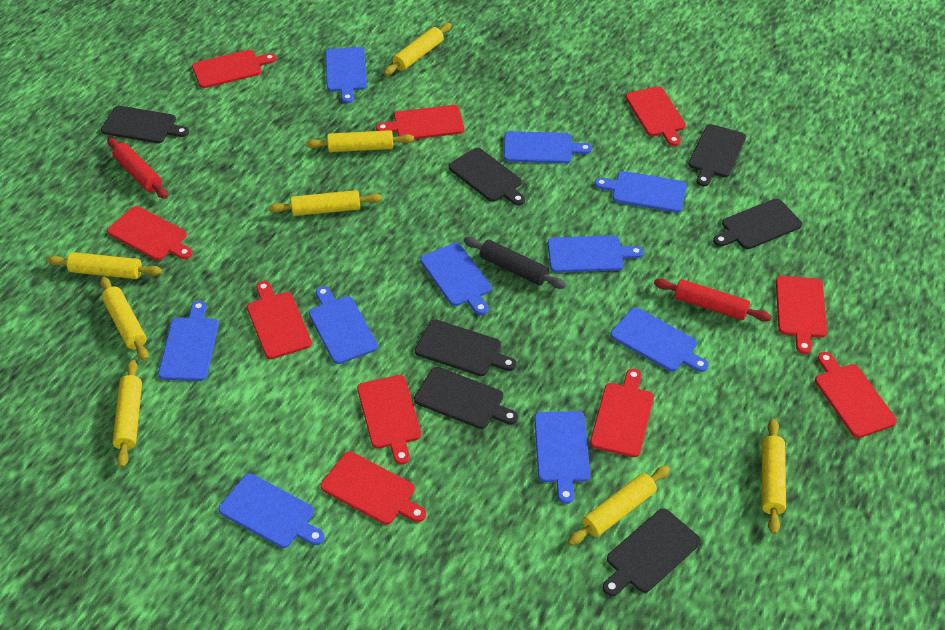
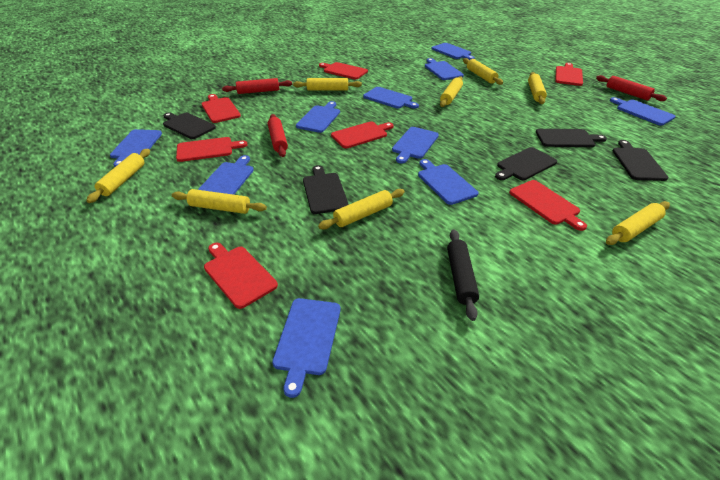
black cutting board: [101,106,189,143] [414,367,518,429] [415,320,516,376] [448,148,525,206] [603,508,701,596] [688,124,746,186] [713,198,802,249] = 7 -> [163,112,216,139] [303,165,349,214] [495,147,557,180] [536,129,607,147] [613,140,669,181] = 5
red cutting board: [107,206,193,260] [192,50,277,88] [247,281,312,359] [321,451,426,525] [357,375,421,465] [376,105,464,139] [590,369,654,457] [625,86,686,146] [776,276,827,354] [815,352,897,438] = 10 -> [176,137,248,162] [201,94,241,123] [204,243,278,309] [319,62,368,80] [331,122,394,148] [509,180,587,231] [555,63,583,86] = 7
red rolling pin: [107,137,168,199] [654,278,772,321] = 2 -> [222,78,292,94] [268,114,288,157] [596,75,667,101] = 3

